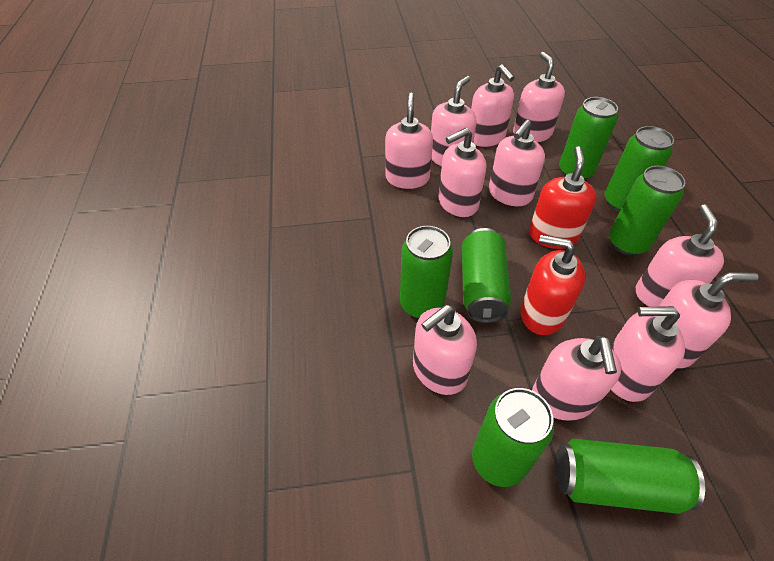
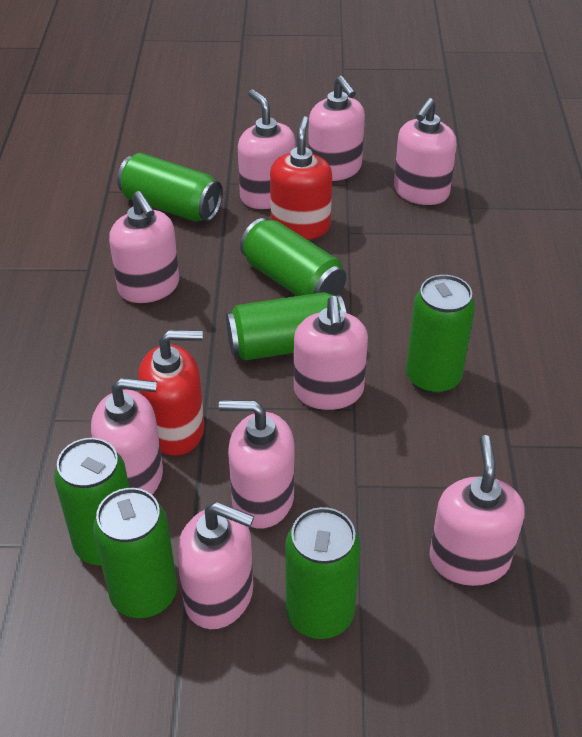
pink soap dispenser: [385,93,433,189] [413,305,477,395] [431,76,476,166] [438,128,486,217] [471,64,515,147] [489,120,545,206] [513,52,565,142] [532,335,622,421] [611,306,685,402] [636,205,724,307] [658,272,758,368] = 11 -> [91,378,163,494] [109,191,179,303] [177,502,254,629] [219,400,294,529] [238,90,296,209] [294,296,368,410] [308,76,365,181] [394,98,457,205] [430,435,525,586] = 9

